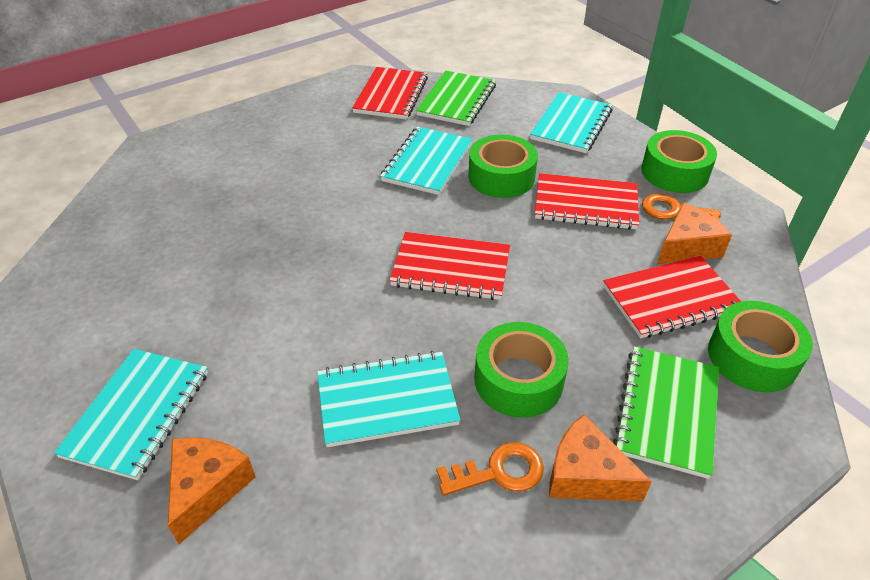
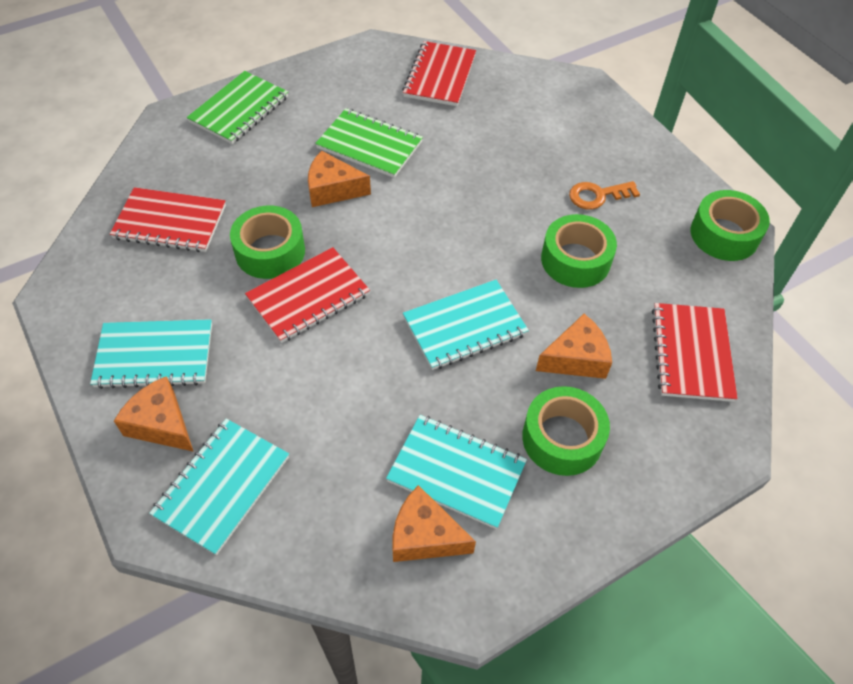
orange cheese: [168,437,256,544] [549,414,652,501] [657,203,732,264] = 3 -> [114,376,194,452] [308,151,371,207] [393,485,476,562] [536,314,612,379] = 4
orange key: [436,442,544,496] [642,193,721,221] = 2 -> [569,181,640,210] = 1

